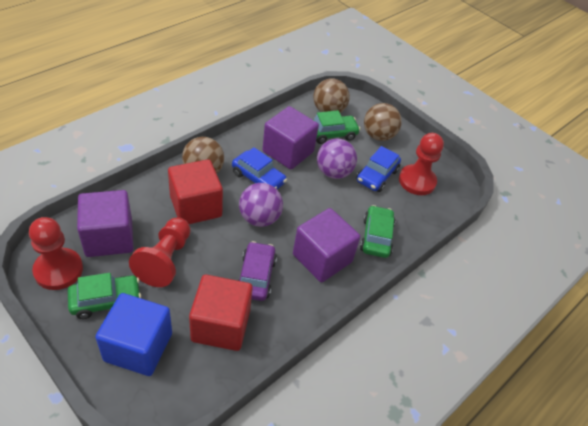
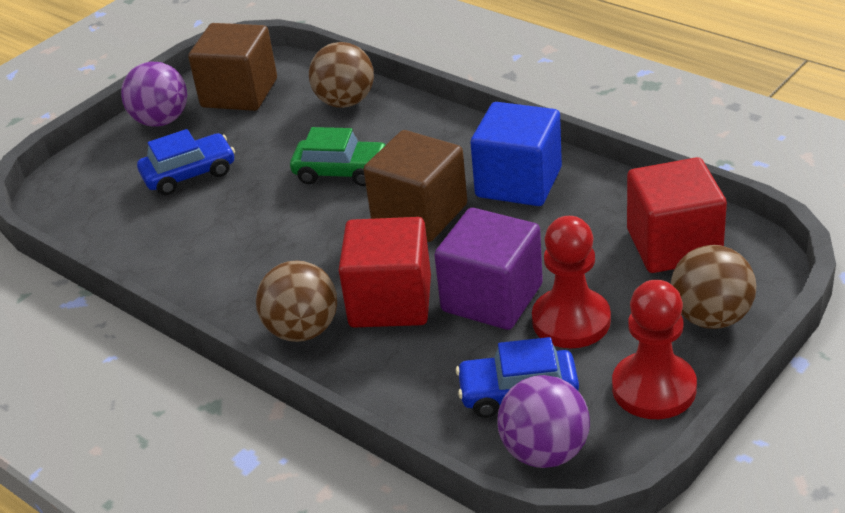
brown cube: none = 0 -> [188,23,277,111] [363,130,467,242] = 2
green car: [68,273,141,319] [313,110,360,144] [360,205,395,258] = 3 -> [290,127,386,186] = 1
purple car: [238,241,277,301] = 1 -> none = 0
purple cube: [77,190,133,257] [262,106,319,169] [293,208,360,282] = 3 -> [434,208,543,330] = 1
red pawn: [29,217,83,290] [129,218,191,287] [399,133,444,195] = 3 -> [532,216,611,348] [612,280,697,419] = 2

